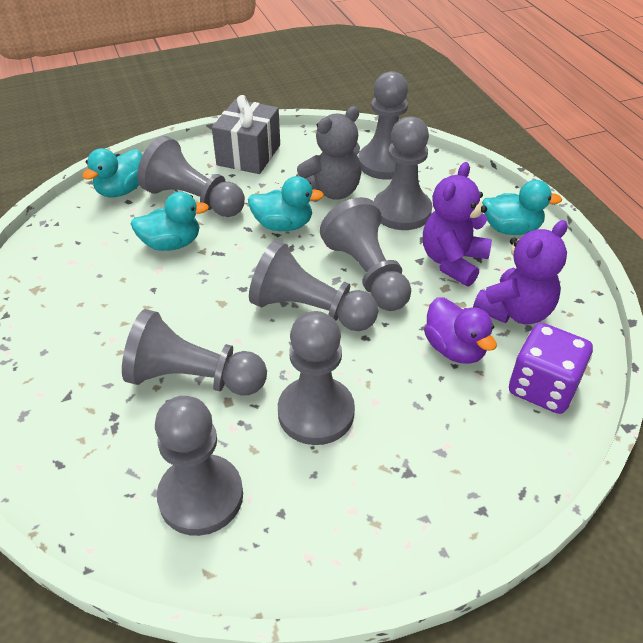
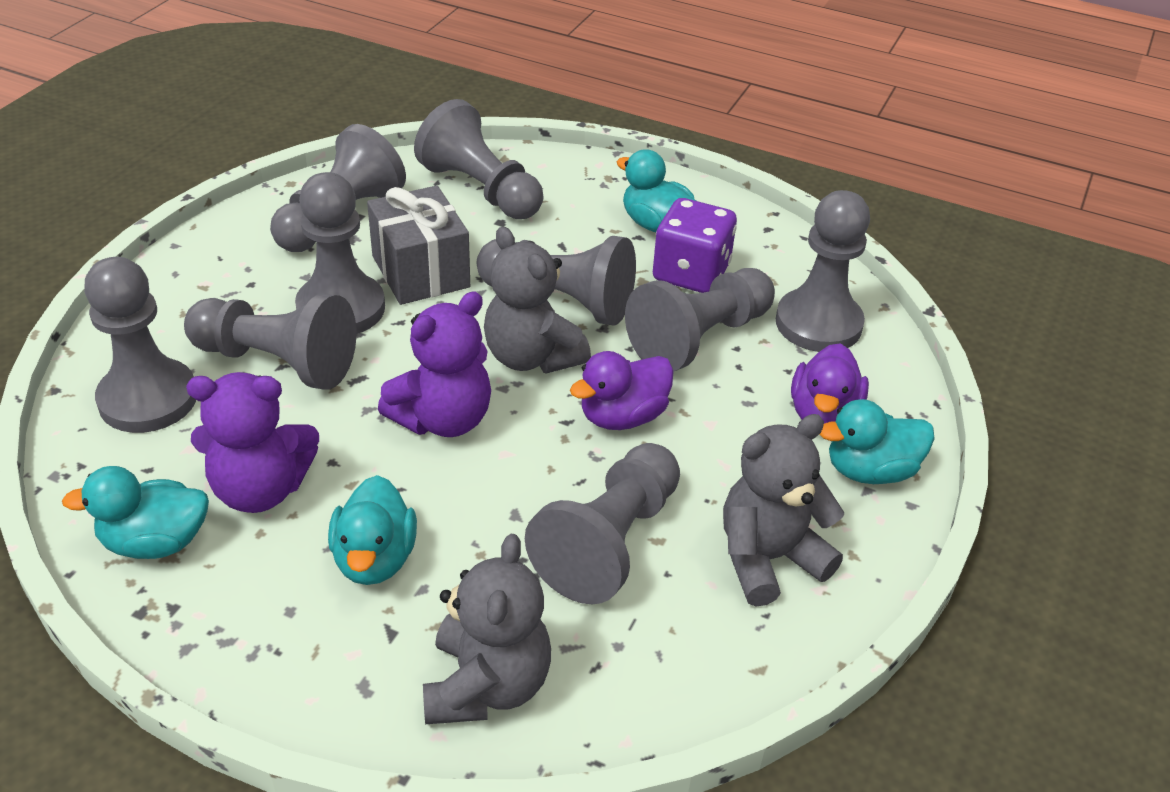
grey pawn: [122,309,267,395] [137,136,245,217] [155,396,243,536] [249,240,378,331] [278,311,355,445] [320,197,411,311] [358,71,408,180] [374,116,432,230] = 8 -> [84,257,196,433] [184,294,356,390] [270,124,406,252] [295,172,385,334] [414,99,543,219] [477,236,636,326] [525,443,680,604] [625,268,775,371] [776,190,870,352] = 9
grey teddy bear: [296,106,362,200] = 1 -> [423,534,551,724] [484,227,591,373] [723,414,844,606] = 3
purple duck: [424,298,497,364] = 1 -> [570,351,674,430] [791,343,869,424] = 2

